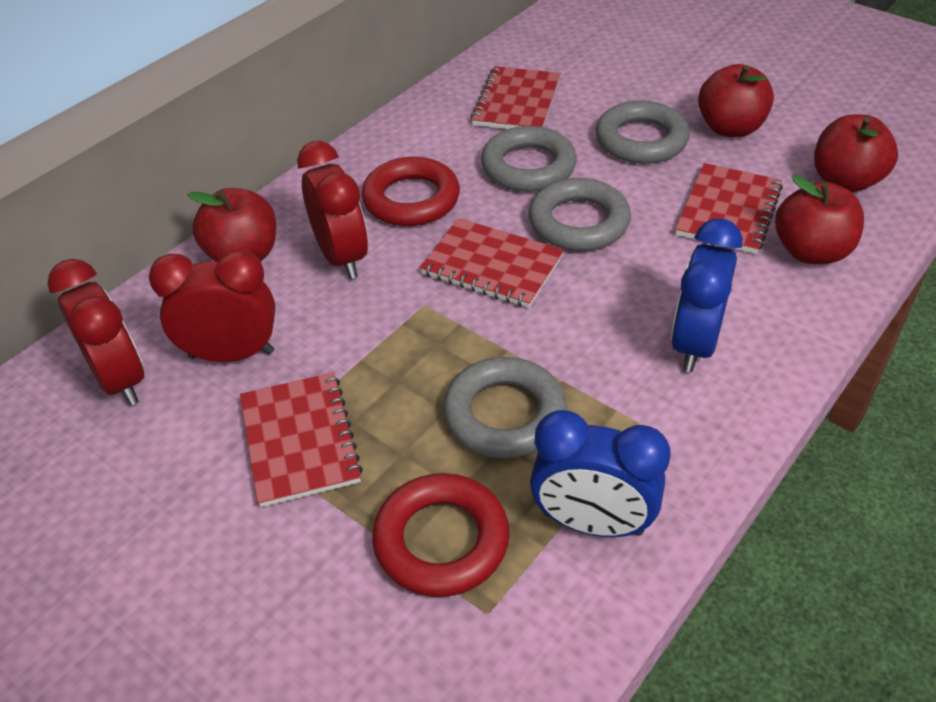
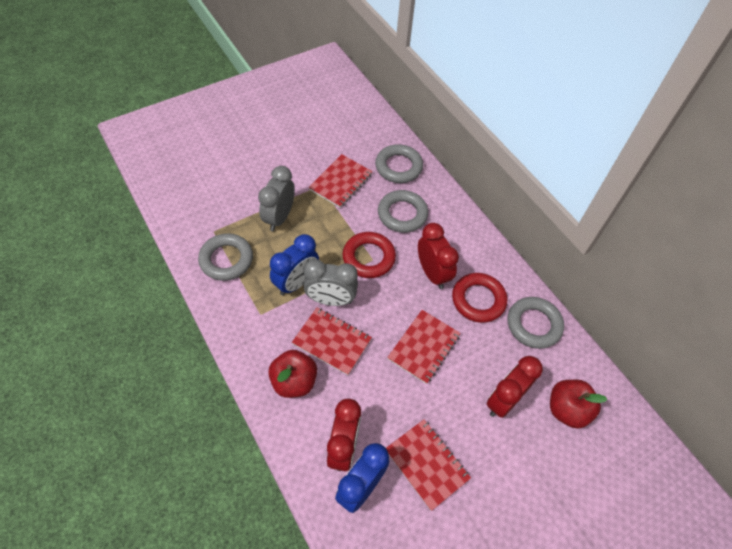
grey clock: none = 0 -> [258,166,295,231] [303,259,358,306] = 2
red apple: [187,188,276,262] [698,64,774,137] [775,175,864,264] [814,115,898,192] = 4 -> [268,350,317,398] [550,380,607,429] = 2

